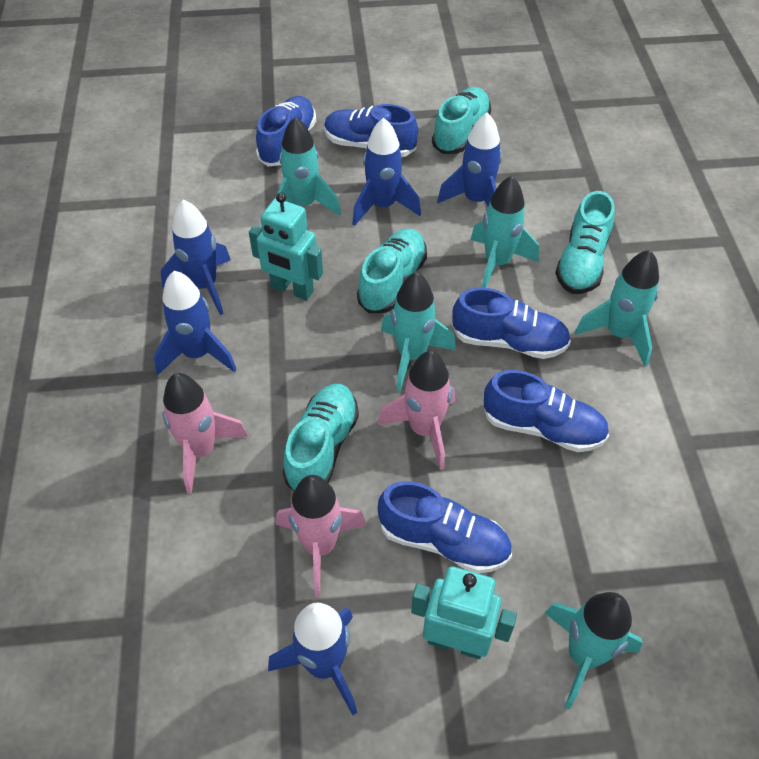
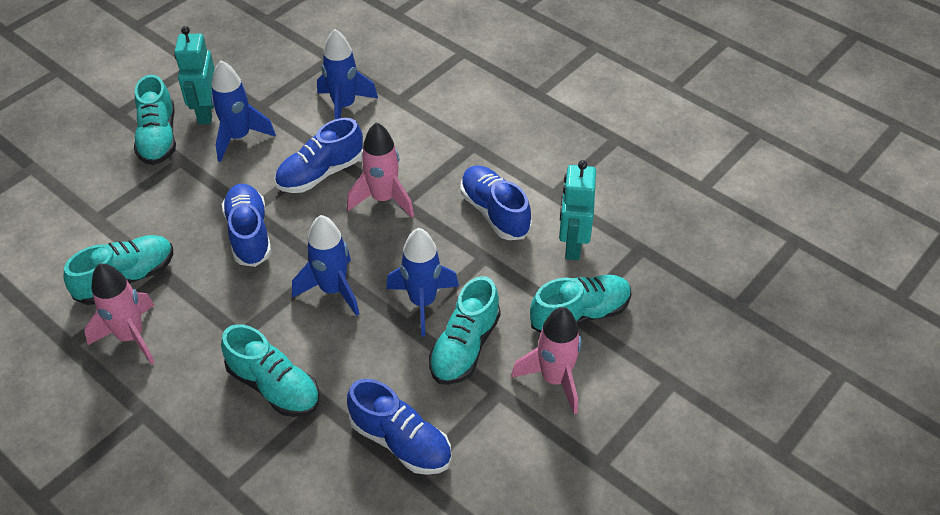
blue rocket: [154,271,237,375] [161,200,231,315] [268,603,357,715] [352,118,421,226] [437,113,502,206] = 5 -> [211,60,276,162] [292,215,360,316] [317,29,378,119] [386,228,459,337] = 4
blue shoe: [256,96,316,166] [324,104,418,157] [378,481,512,573] [452,287,571,359] [483,370,609,452] = 5 -> [222,184,271,267] [275,118,363,193] [347,379,452,475] [460,165,532,240] = 4
turquoise rocket: [274,117,341,216] [381,272,456,391] [470,176,539,288] [545,592,643,710] [575,250,659,366] = 5 -> none = 0
turquoise shoe: [283,384,359,491] [357,228,427,313] [432,87,491,154] [555,191,615,294] = 4 -> [64,235,173,305] [134,75,176,165] [221,324,320,417] [429,276,501,385] [530,275,632,333] = 5

